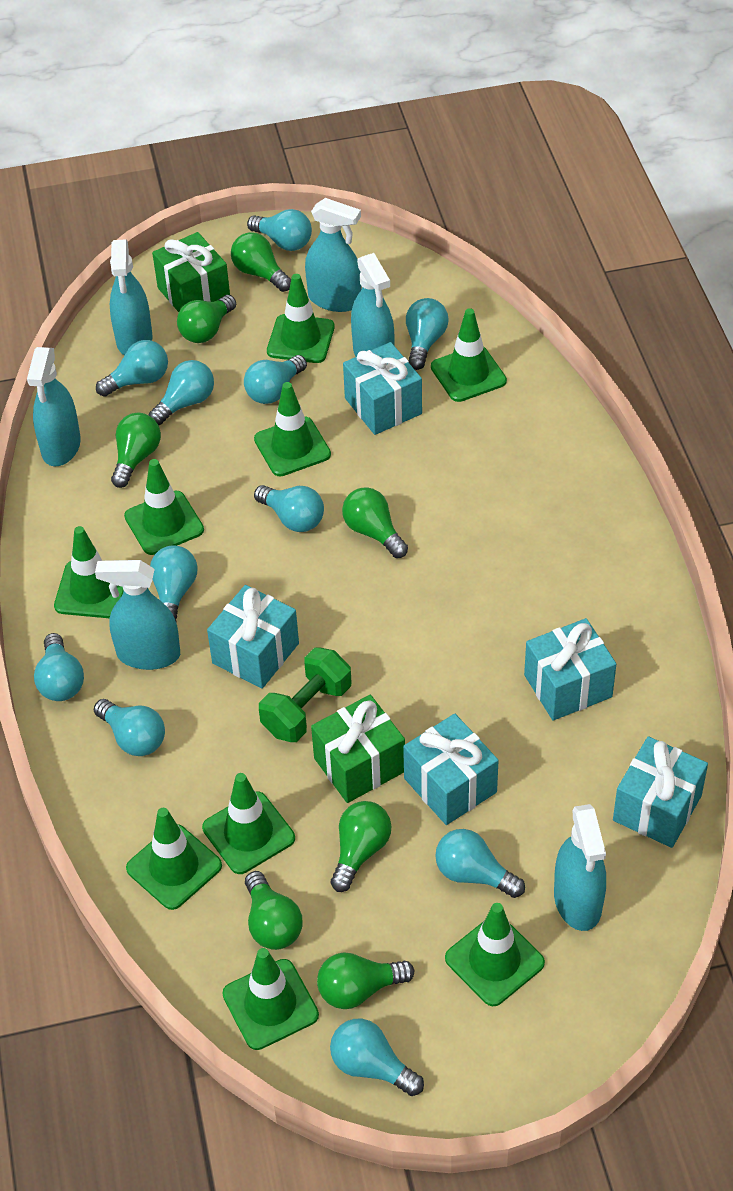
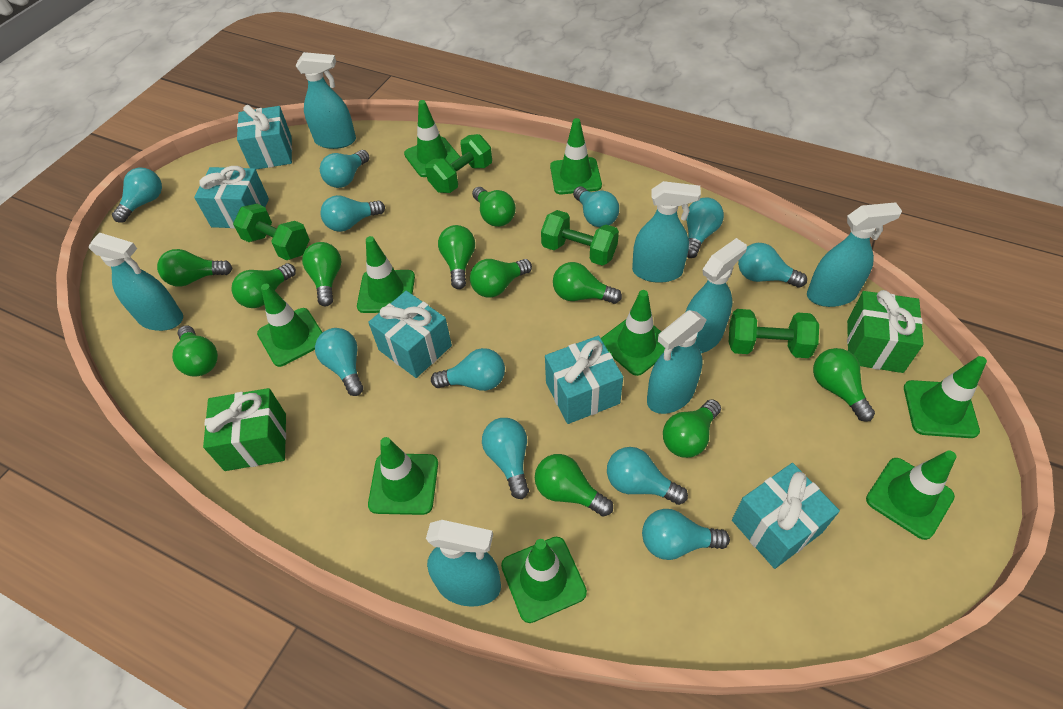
green dumbbell: [259,647,351,742] = 1 -> [233,204,310,260] [425,134,492,193] [541,210,619,266] [729,309,819,358] = 4
green light bulb: [111,413,161,488] [177,295,236,343] [231,232,291,292] [245,871,303,950] [317,953,414,1009] [331,801,391,892] [342,487,408,558] = 7 -> [157,249,232,287] [172,325,218,377] [231,263,296,308] [302,242,341,306] [438,225,475,289] [470,259,532,298] [472,187,516,227] [535,454,613,517] [553,262,622,304] [663,399,721,458] [813,348,875,422] = 11
turquoise spray bottle: [27,347,81,466] [95,560,180,670] [110,239,153,355] [305,198,362,312] [351,253,395,357] [554,804,606,931] = 6 -> [89,232,183,331] [296,52,356,149] [426,520,501,607] [632,181,701,283] [647,310,707,414] [686,238,747,353] [807,202,902,307] = 7

